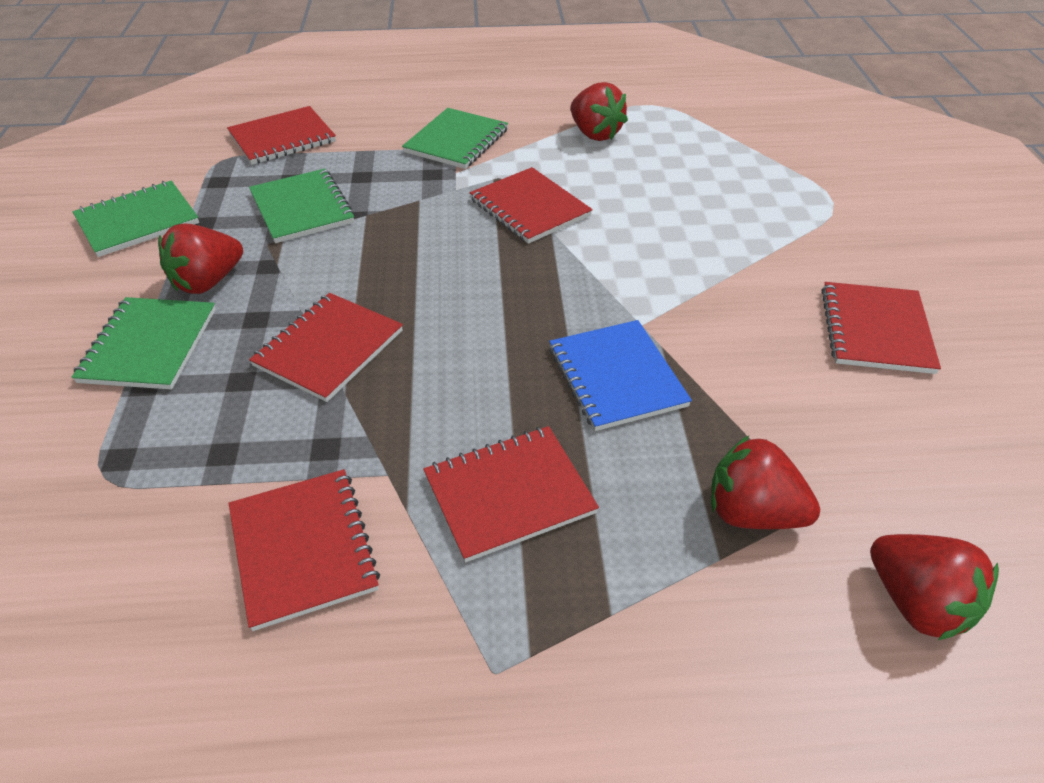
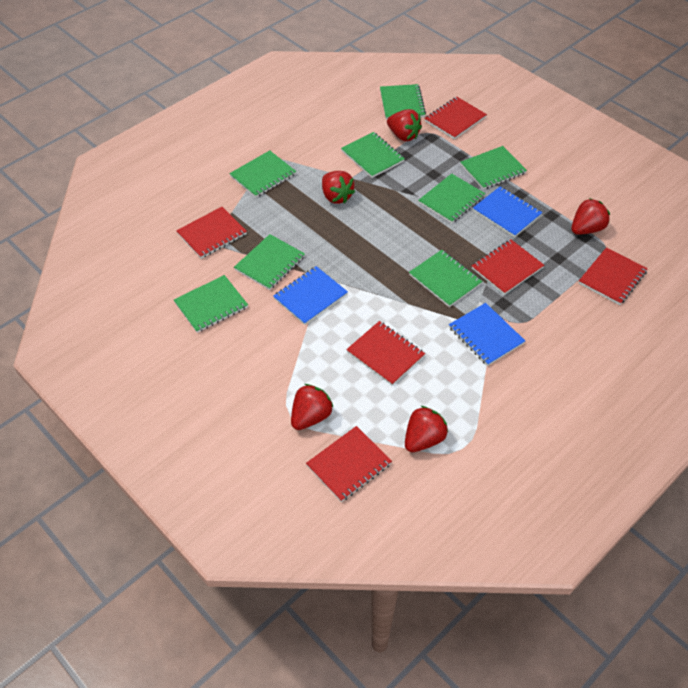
blue notebook: [549,320,692,431] = 1 -> [273,266,348,325] [449,303,525,366] [473,186,542,237] = 3
green notebook: [72,297,216,390] [73,180,199,257] [249,169,355,243] [402,108,508,169] = 4 -> [174,275,248,333] [229,150,296,198] [234,234,305,290] [341,132,405,178] [380,84,426,120] [409,250,483,307] [418,173,485,223] [460,146,527,190] = 8
red strawberry: [158,224,243,294] [571,82,628,141] [711,436,820,529] [870,534,999,641] = 4 -> [291,384,334,430] [322,171,355,204] [387,109,422,141] [405,406,448,452] [571,198,610,235] = 5

